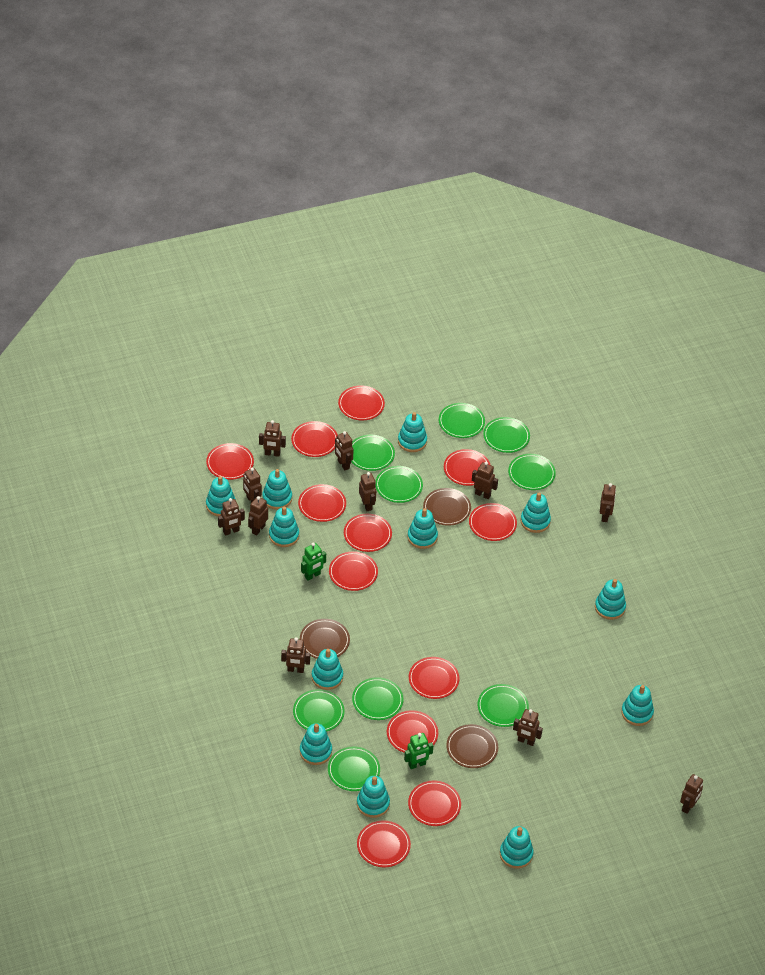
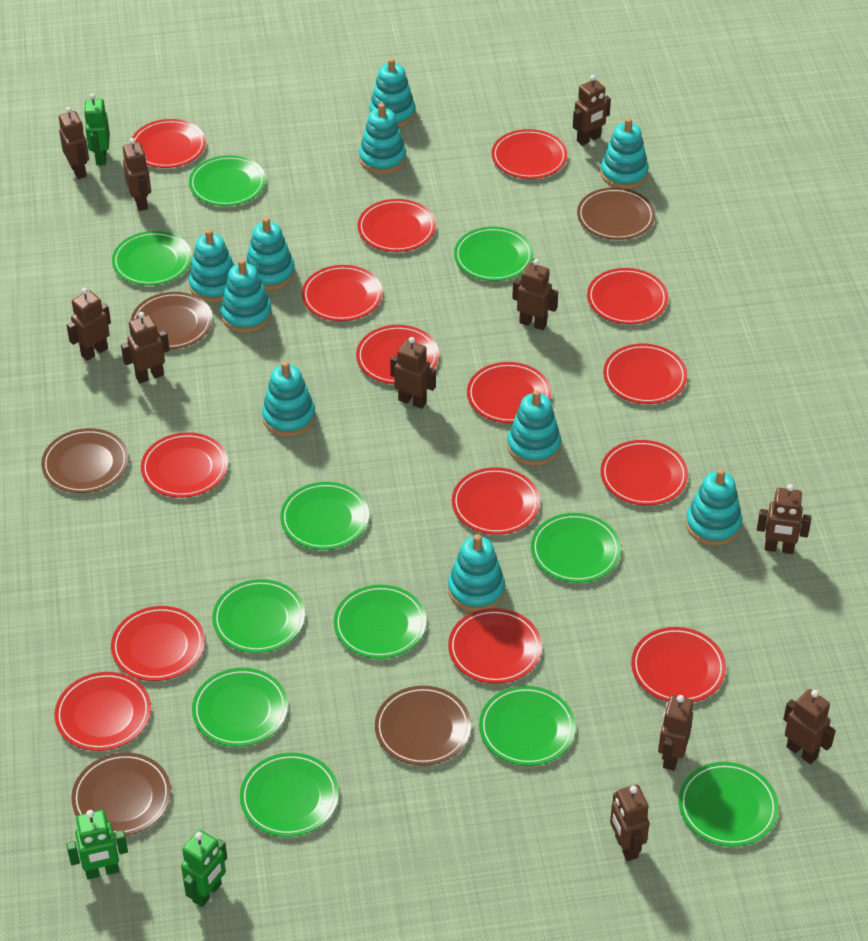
brown plate: [300,619,350,659] [423,488,471,526] [446,724,498,768] = 3 -> [41,428,129,493] [71,753,171,837] [131,292,213,349] [375,685,471,766] [577,187,655,240] = 5
green plate: [293,689,345,732] [328,746,380,791] [351,435,395,471] [352,677,404,720] [375,466,423,503] [439,403,485,438] [478,684,529,727] [483,417,530,453] [508,454,556,490] = 9 -> [112,231,192,286] [189,155,266,206] [192,668,288,747] [212,579,305,653] [240,753,339,837] [280,482,369,550] [334,585,426,659] [454,227,533,281] [479,686,576,766] [531,513,621,583] [679,762,778,847] = 11
green robot: [301,543,326,581] [404,733,433,769] = 2 -> [66,810,128,879] [84,93,110,166] [181,830,227,907] = 3
red plate: [206,443,254,480] [291,421,338,457] [298,484,346,522] [329,551,378,591] [338,385,385,421] [344,514,392,552] [357,821,411,867] [387,710,438,753] [408,781,461,826] [409,657,459,699] [444,449,490,486] [469,503,517,541] = 12 -> [55,672,151,751] [111,606,205,681] [130,119,206,168] [141,432,228,498] [302,265,383,321] [356,325,439,384] [357,199,436,252] [448,608,542,684] [452,467,540,535] [467,362,551,423] [492,129,567,179] [587,268,668,324] [600,440,688,506] [603,344,687,404] [631,627,726,702] = 15
turquoise stacking toy: [206,476,236,516] [262,469,292,510] [269,507,299,547] [300,723,332,765] [312,649,343,690] [357,776,390,818] [398,412,427,452] [408,508,438,549] [500,826,534,869] [521,493,551,533] [595,579,626,620] [621,685,654,726] = 12 -> [188,229,234,302] [221,259,272,333] [246,217,295,290] [262,361,316,436] [359,103,406,174] [369,58,416,128] [448,534,505,612] [507,390,561,466] [600,118,649,189] [686,469,742,546] = 10

